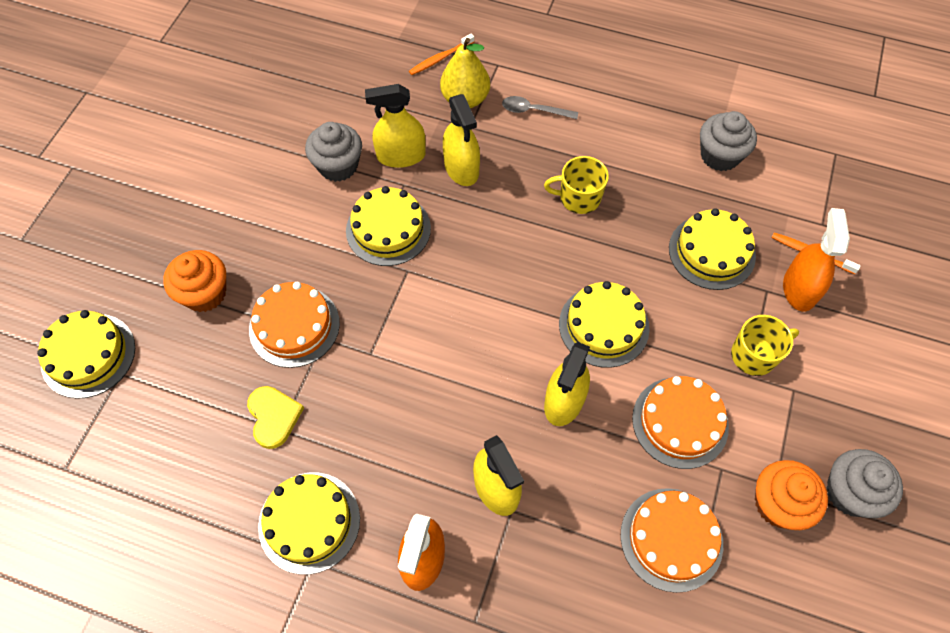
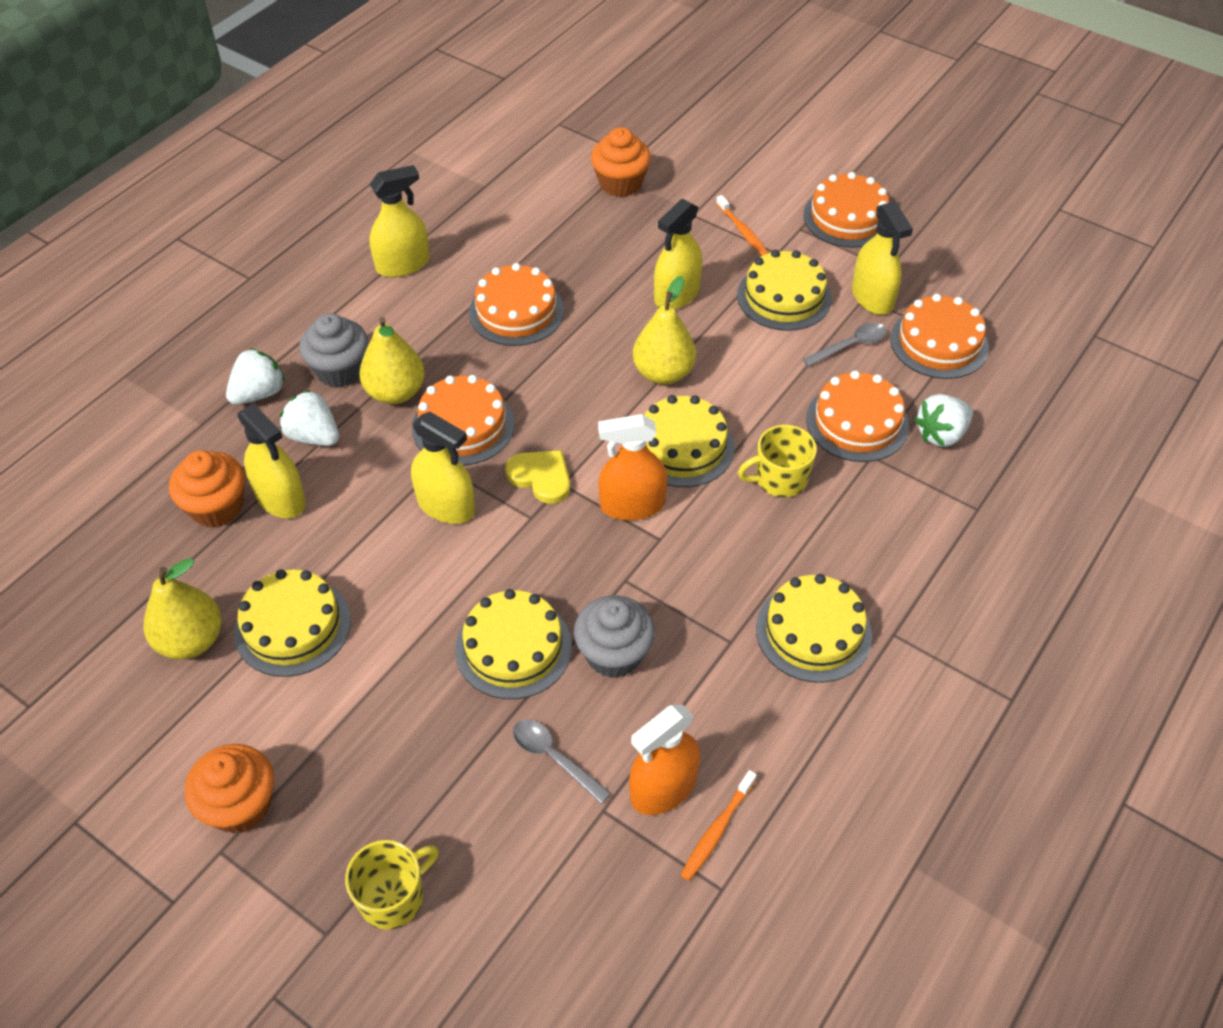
grey cupcake: [305,122,362,182] [700,111,757,171] [826,449,903,518] = 3 -> [299,313,368,388] [574,595,655,678] = 2
grey spoon: [502,96,578,119] = 1 -> [513,719,611,804] [803,323,887,367] = 2
orange cake: [249,282,340,368] [620,488,723,593] [632,376,729,469] = 3 -> [412,375,515,466] [469,263,564,346] [803,172,889,248] [806,371,909,462] [890,294,989,379] = 5
orange cupcake: [163,250,226,312] [755,460,828,530] = 2 -> [169,450,245,528] [185,744,274,834] [591,127,651,197] = 3
white strawberry: none = 0 -> [226,348,285,405] [280,390,339,446] [914,394,973,447] = 3
yellow pear: [440,38,490,108] = 1 -> [144,558,222,659] [359,317,425,404] [633,276,696,384] = 3
yellow spray bottle: [365,84,426,168] [443,94,480,186] [473,435,524,516] [544,342,590,426] = 4 -> [238,404,306,518] [369,165,430,277] [411,412,475,524] [654,199,703,309] [852,201,913,315] = 5

